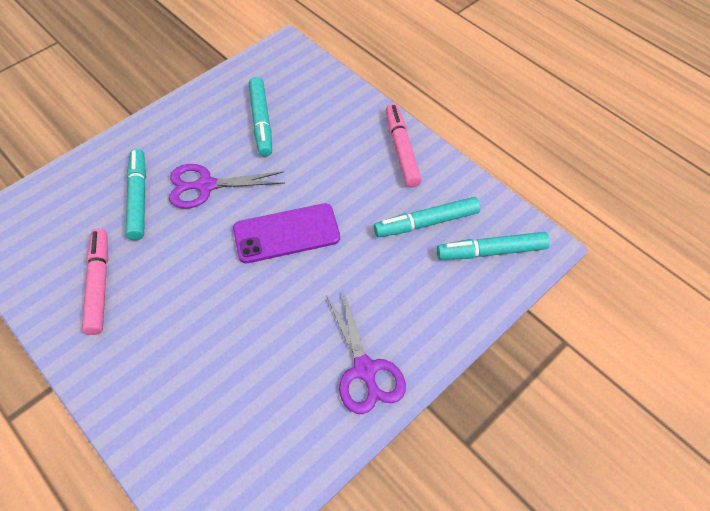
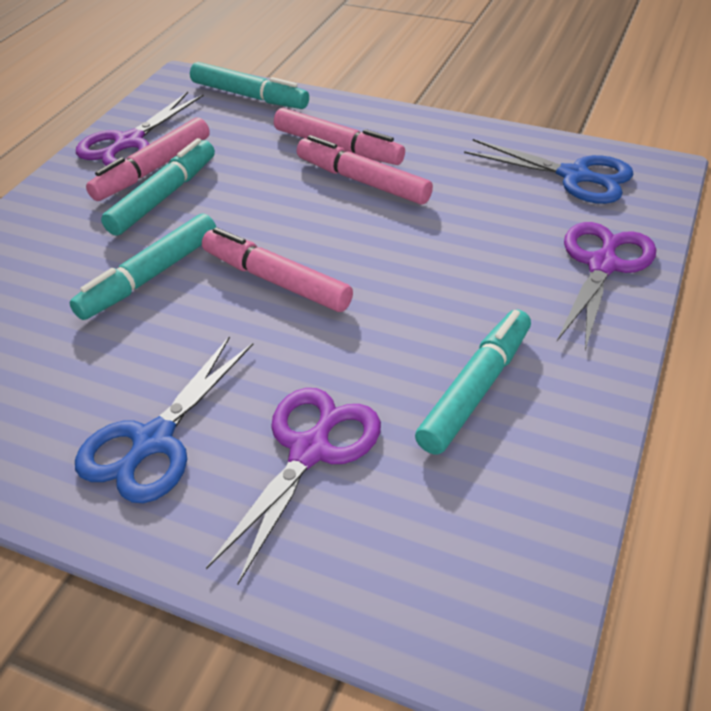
blue scissors: none = 0 -> [75,336,253,503] [464,139,634,204] = 2
pink marker: [82,229,108,335] [385,104,422,188] = 2 -> [86,117,210,201] [202,227,353,312] [274,108,405,165] [297,135,433,205] = 4
purple phone: [233,203,340,263] = 1 -> none = 0
purple scissors: [169,164,285,209] [326,289,406,414] = 2 -> [76,92,204,166] [206,388,381,584] [557,222,656,350] = 3

